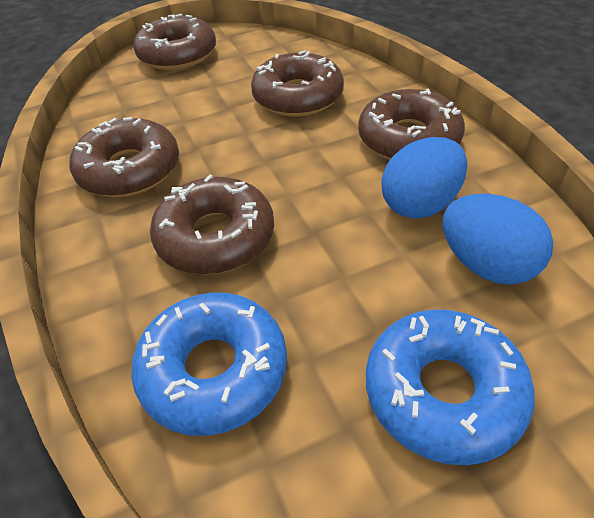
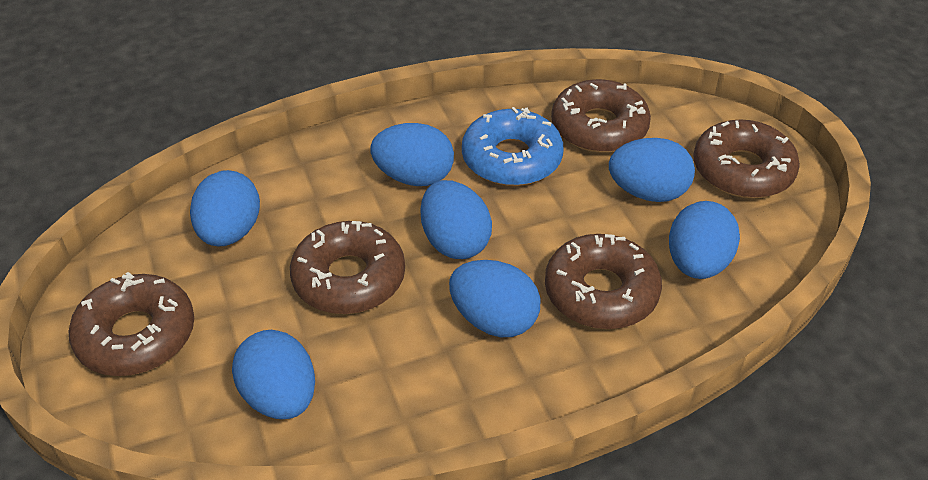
blue donut: [131,293,287,436] [366,309,535,465] = 2 -> [462,107,564,186] = 1
blue egg: [381,137,467,219] [443,194,553,285] = 2 -> [190,170,260,246] [232,330,315,419] [370,123,454,186] [421,180,492,259] [449,260,541,337] [609,138,695,202] [669,201,740,279] = 7

